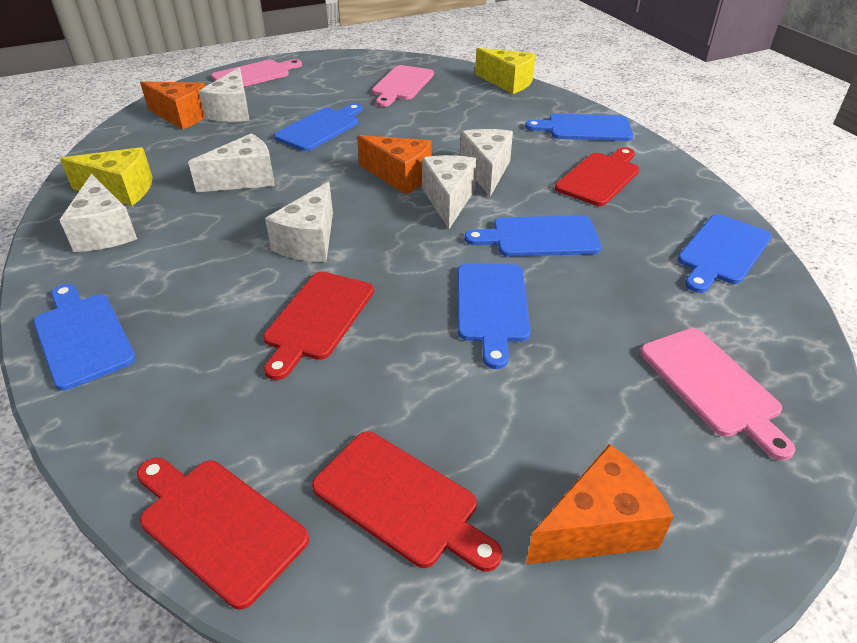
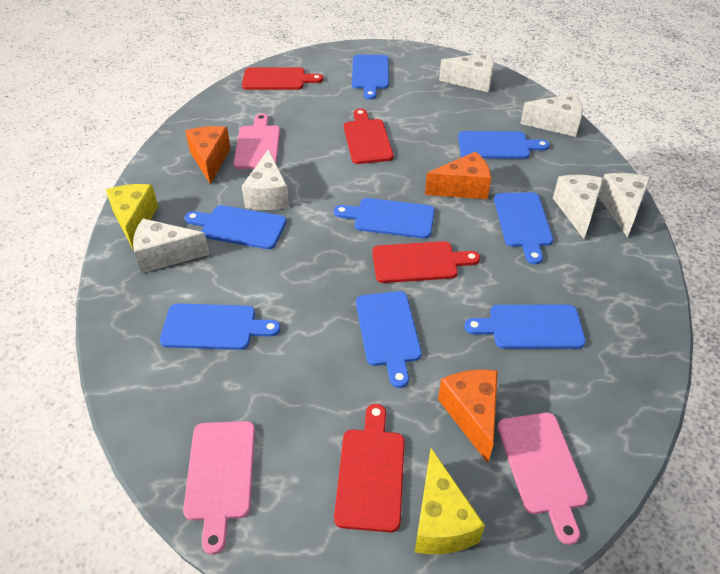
blue cutting board: [34,284,136,391] [274,103,362,151] [457,263,531,369] [465,215,602,257] [525,114,633,141] [677,214,772,293] = 6 -> [160,303,281,350] [185,205,287,249] [334,198,435,239] [352,55,389,100] [356,291,422,388] [458,131,550,159] [464,305,586,349] [494,192,553,264] = 8

